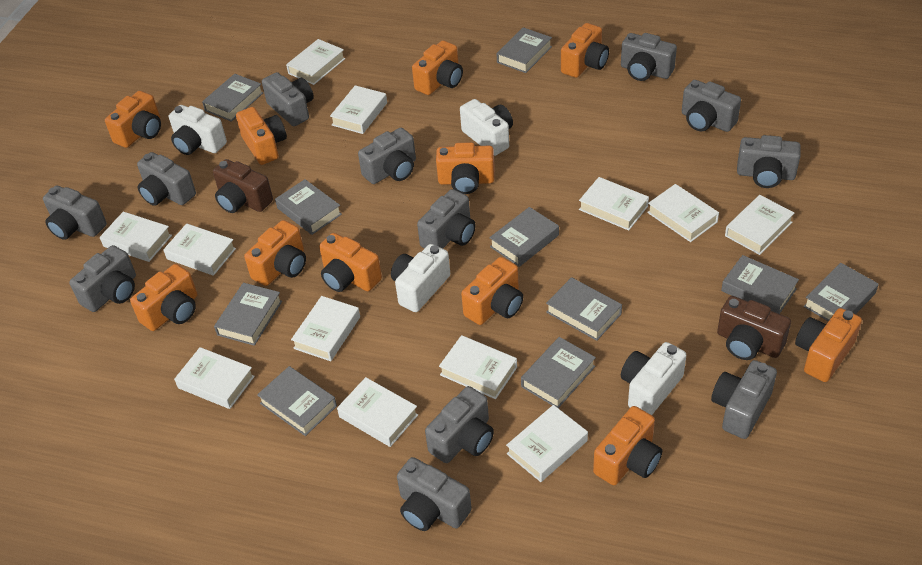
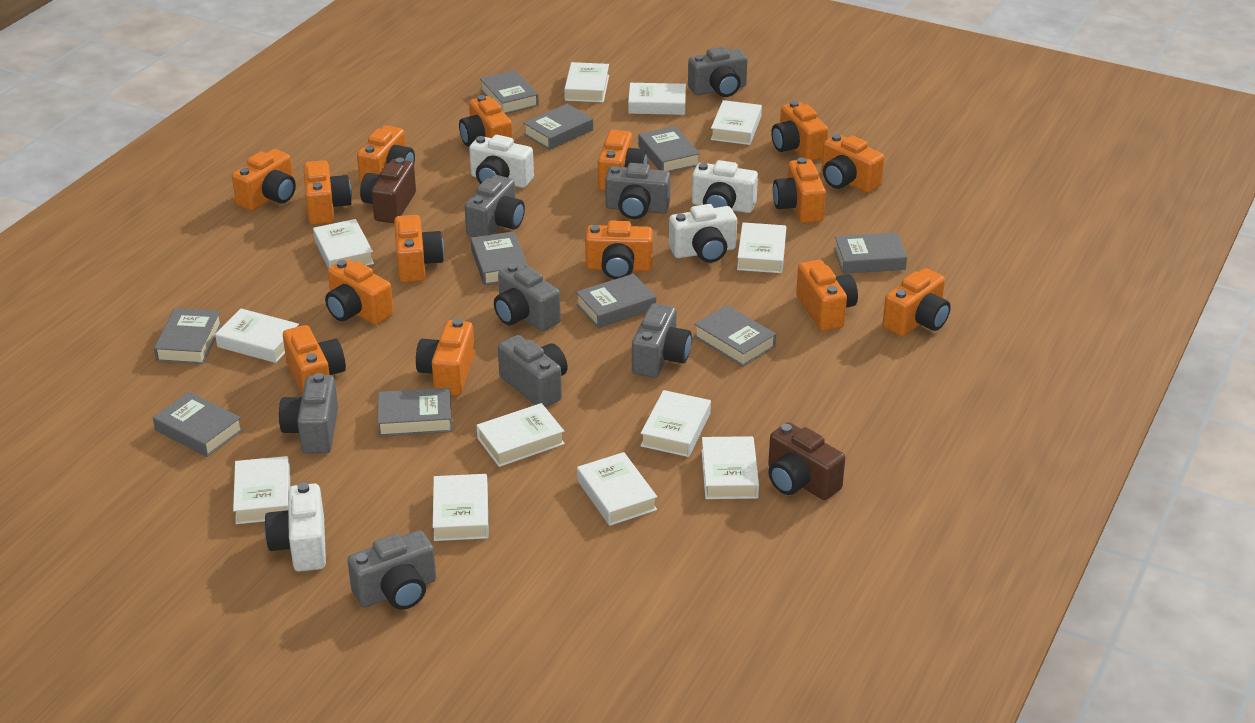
grey camera: [43,186,107,240] [69,245,136,312] [137,152,196,206] [262,72,314,126] [358,128,416,184] [397,457,472,531] [417,189,476,249] [425,386,494,463] [621,33,677,81] [682,80,741,132] [711,360,777,439] [737,135,801,188] = 12 -> [279,373,338,454] [347,530,436,610] [465,175,525,237] [494,263,561,331] [498,335,568,408] [605,163,671,219] [632,303,692,378] [688,47,748,97] = 8
orange camera: [105,91,161,148] [130,264,197,331] [236,107,287,165] [244,220,306,286] [319,233,382,292] [412,40,463,95] [436,142,495,194] [461,257,524,325] [561,23,609,78] [593,406,662,485] [795,308,862,382] = 11 -> [232,149,296,211] [283,325,346,394] [303,160,352,225] [325,259,394,325] [357,125,415,183] [394,215,444,283] [416,319,475,396] [459,95,513,147] [585,221,653,279] [598,130,647,191] [771,101,828,161] [773,158,826,223] [796,260,858,331] [822,134,885,193] [883,268,951,336] = 15

